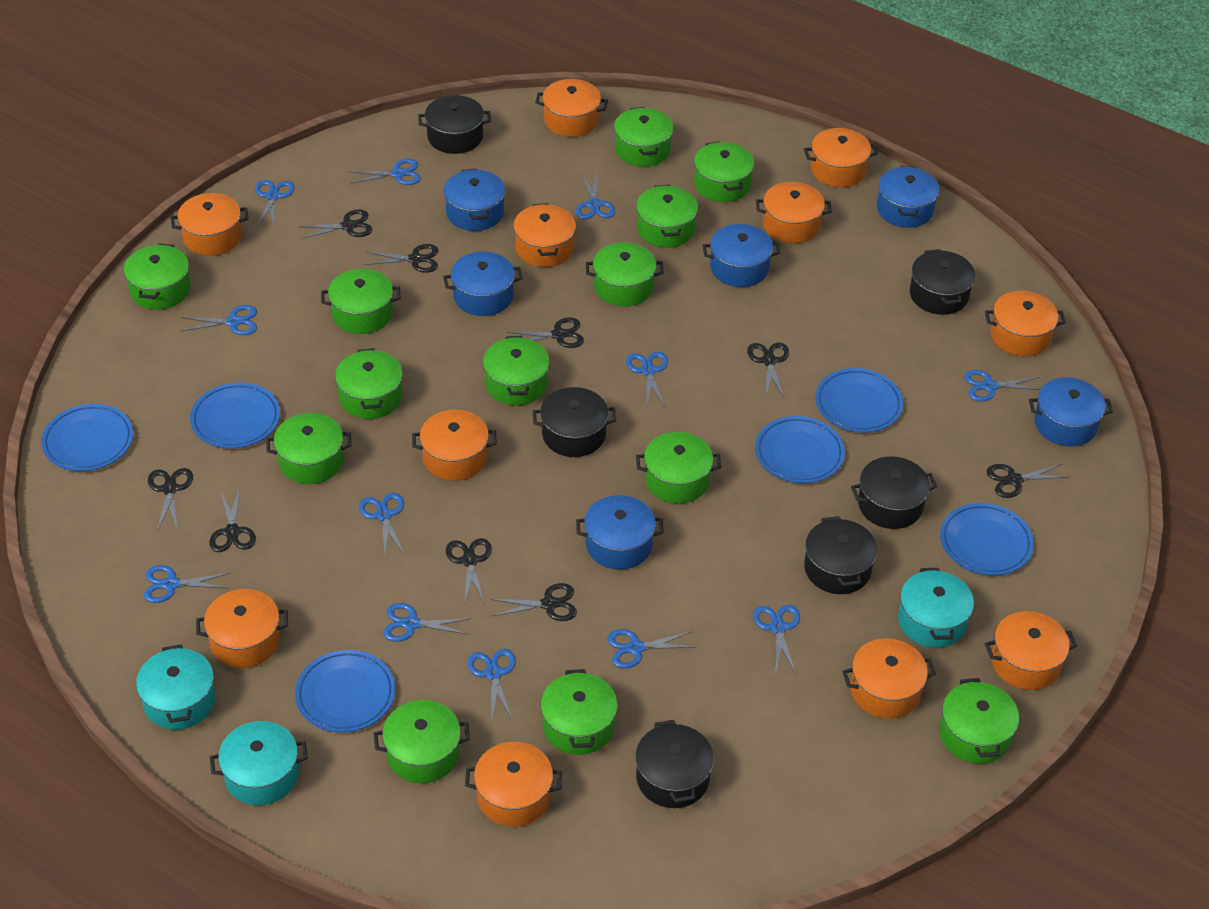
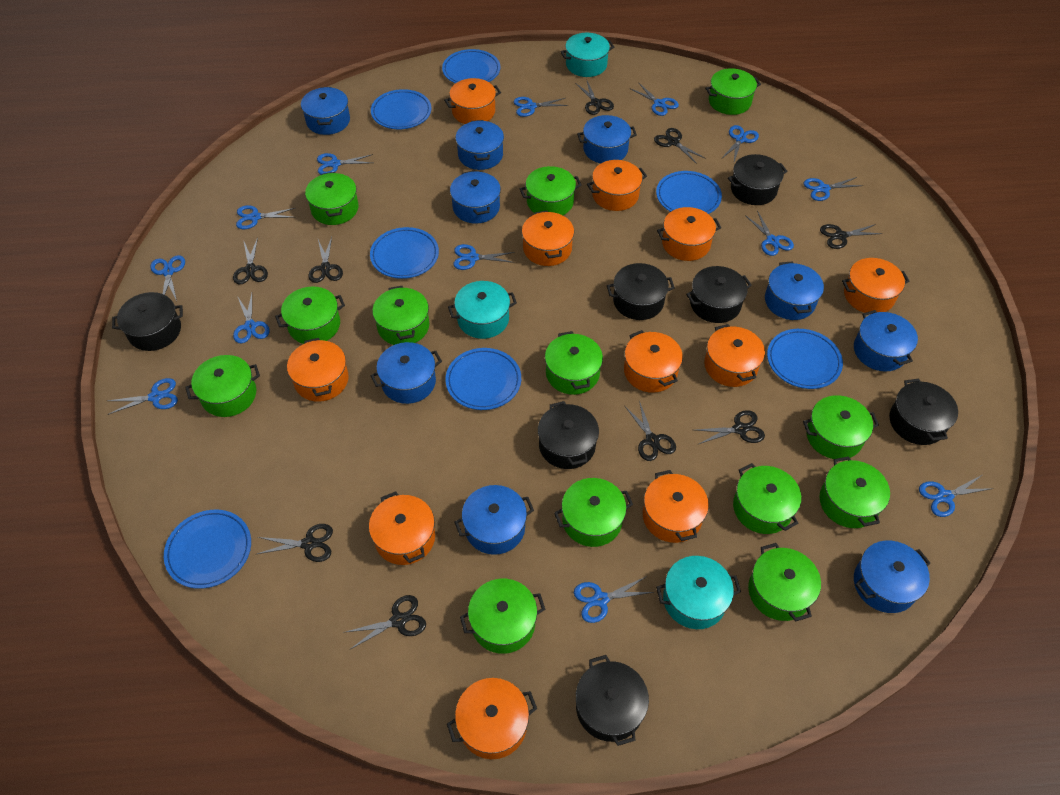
black pot: [418,95,491,154] [533,387,616,457] [635,720,714,808] [804,516,877,594] [851,456,937,529] [910,249,975,315] = 6 -> [112,292,183,351] [538,401,599,469] [576,655,649,746] [607,263,675,320] [686,266,752,323] [728,154,787,205] [889,379,958,445] = 7
blue plate: [41,404,133,471] [190,382,280,449] [295,650,395,733] [755,416,845,483] [815,368,903,433] [940,503,1034,576] = 6 -> [164,510,251,589] [370,227,439,279] [371,89,432,129] [442,49,500,83] [445,348,521,410] [656,171,722,214] [767,329,843,389] = 7
blue pot: [443,251,523,316] [444,168,505,231] [576,495,664,570] [703,224,780,287] [877,166,939,228] [1029,377,1113,446] = 6 -> [301,87,350,135] [370,342,442,404] [450,171,501,224] [455,485,534,555] [456,120,504,170] [577,115,637,163] [765,261,824,320] [854,310,918,372] [854,541,930,613] = 9
blue scissors: [144,565,231,603] [181,305,257,335] [255,180,295,227] [349,159,421,185] [359,493,404,555] [383,603,471,642] [467,649,516,721] [576,171,615,219] [607,629,696,669] [626,352,668,408] [753,605,800,675] [964,370,1040,401] = 12 -> [108,378,178,415] [151,255,185,301] [233,293,270,343] [236,205,296,229] [317,153,373,175] [454,244,515,270] [513,97,568,117] [574,576,654,623] [629,82,679,116] [721,125,759,162] [745,211,794,256] [804,177,863,201] [919,475,994,517] = 13

